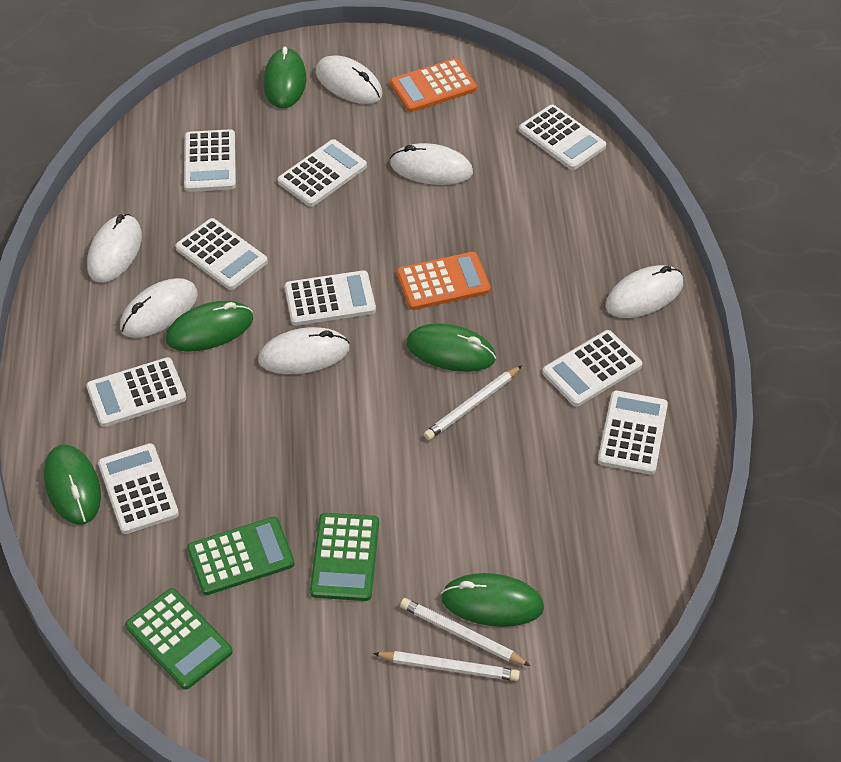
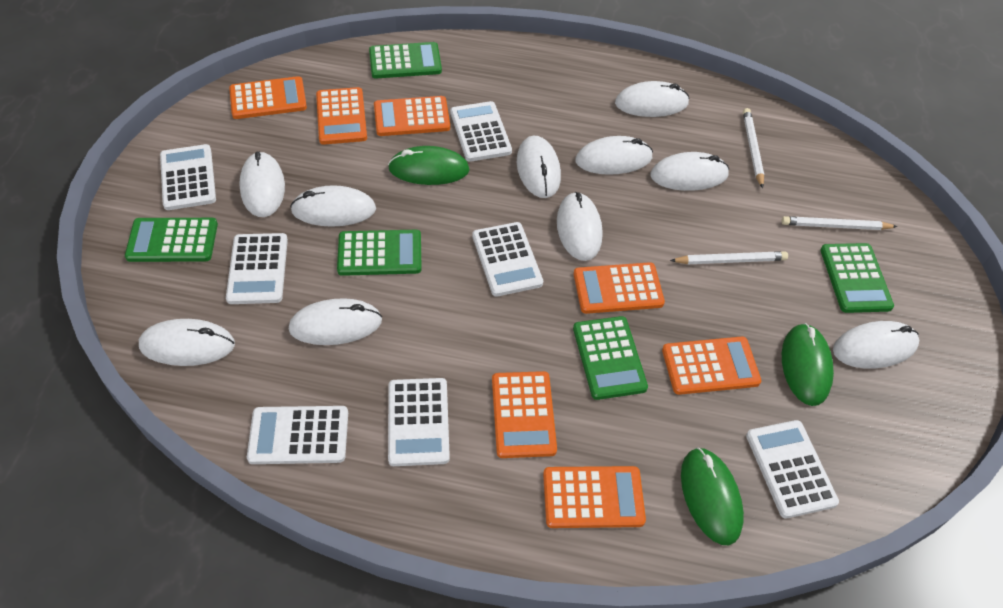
green calculator: [125,588,233,689] [187,517,294,595] [310,513,379,601] = 3 -> [125,218,218,262] [337,230,422,276] [369,42,442,79] [573,316,648,400] [820,243,894,313] = 5
green mouse: [44,444,101,525] [166,301,253,352] [264,47,306,108] [406,323,496,372] [441,573,544,627] = 5 -> [388,146,470,185] [681,447,744,545] [782,323,834,406] = 3
orange calculator: [390,58,477,112] [397,252,491,310] = 2 -> [229,76,307,119] [316,87,367,145] [374,96,450,136] [492,371,557,458] [543,466,646,528] [574,262,665,314] [662,337,761,395] = 7
white calculator: [86,357,186,427] [98,443,179,534] [175,218,268,290] [184,129,236,192] [277,139,367,207] [284,270,376,326] [519,105,606,170] [542,330,642,407] [598,390,668,475] = 9 -> [160,144,216,210] [226,233,288,304] [247,406,348,464] [388,378,450,466] [450,101,512,162] [472,222,543,297] [746,420,839,518] = 7
white mouse: [87,214,142,282] [120,278,198,338] [258,327,350,374] [316,55,382,104] [390,143,473,185] [605,265,683,318] = 6 -> [139,319,235,366] [239,152,285,217] [289,298,382,345] [290,185,376,227] [517,135,561,198] [557,192,603,261] [575,136,653,175] [615,81,690,117] [650,152,729,191] [833,321,919,369] = 10

